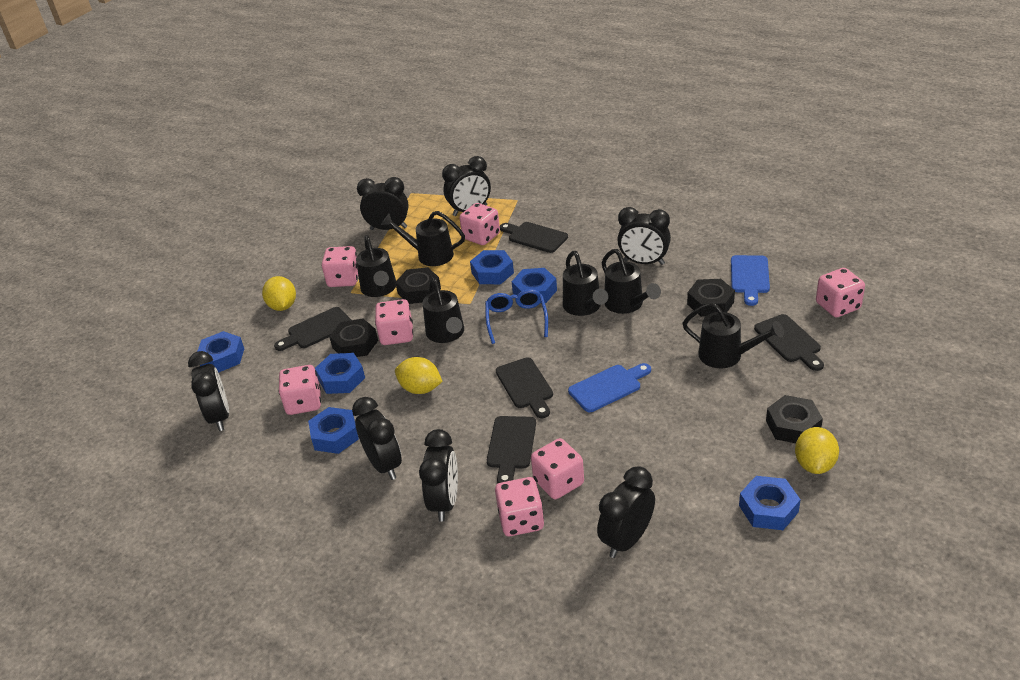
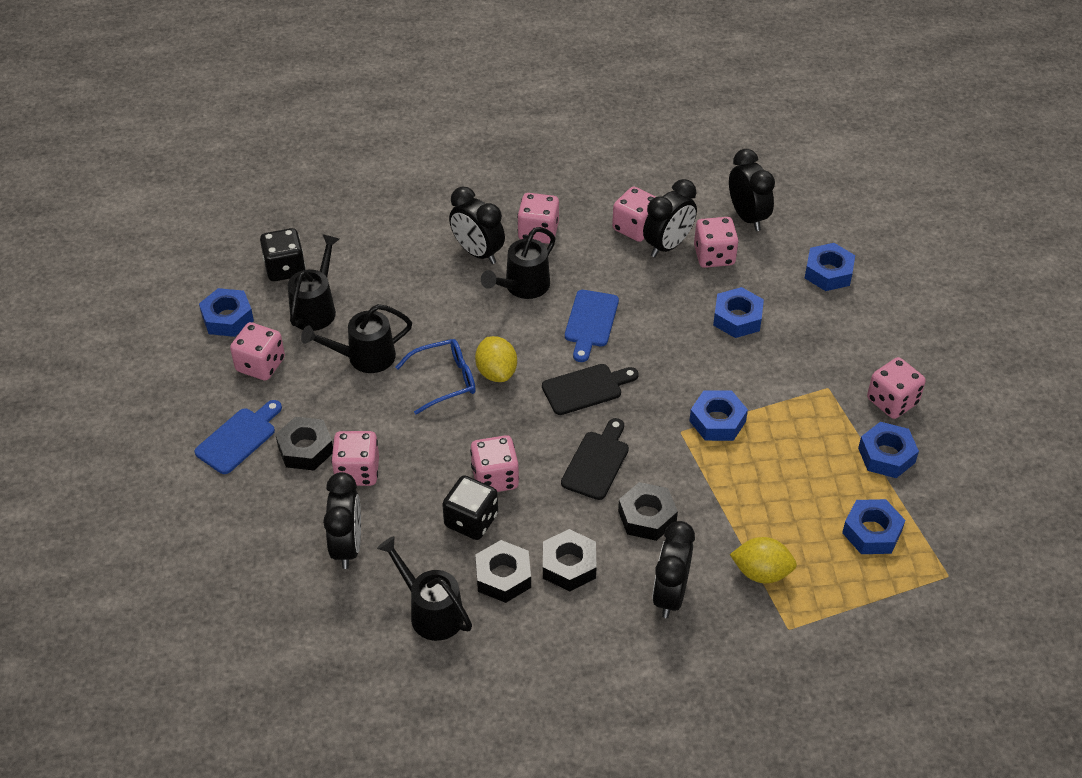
black clock: [188,351,229,431] [352,397,402,480] [357,177,409,230] [419,429,458,522] [442,156,491,216] [597,466,655,558] [617,207,671,265] = 7 -> [323,472,361,569] [449,187,505,264] [643,179,697,257] [652,521,695,618] [729,149,775,231] = 5
black cutting board: [274,307,351,351] [487,416,536,483] [496,357,553,418] [500,222,568,253] [754,314,824,371] = 5 -> [542,364,639,415] [561,418,629,500] = 2
black dice: none = 0 -> [260,228,306,282] [442,476,498,540] = 2
black watering can: [356,235,396,297] [381,211,465,266] [422,277,464,343] [563,251,608,316] [601,249,661,314] [682,303,784,368] = 6 -> [288,234,339,331] [301,304,412,373] [377,536,472,641] [481,227,556,299] = 4
yellow lemon: [262,276,296,311] [395,357,443,394] [795,427,839,474] = 3 -> [475,336,517,382] [730,537,797,583] = 2

